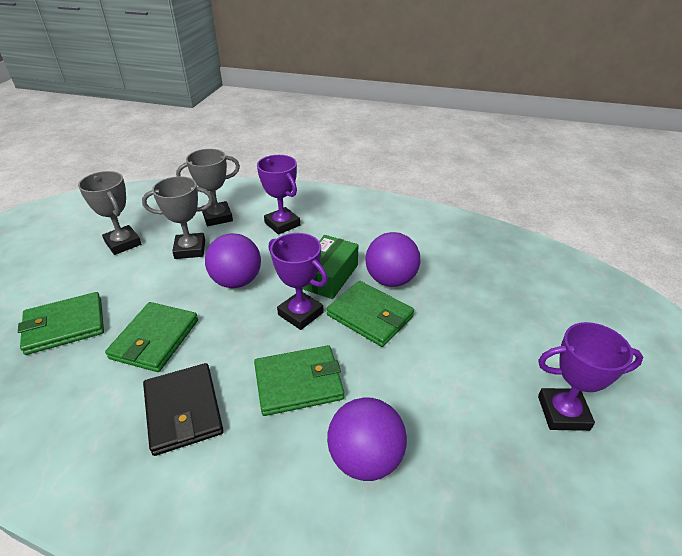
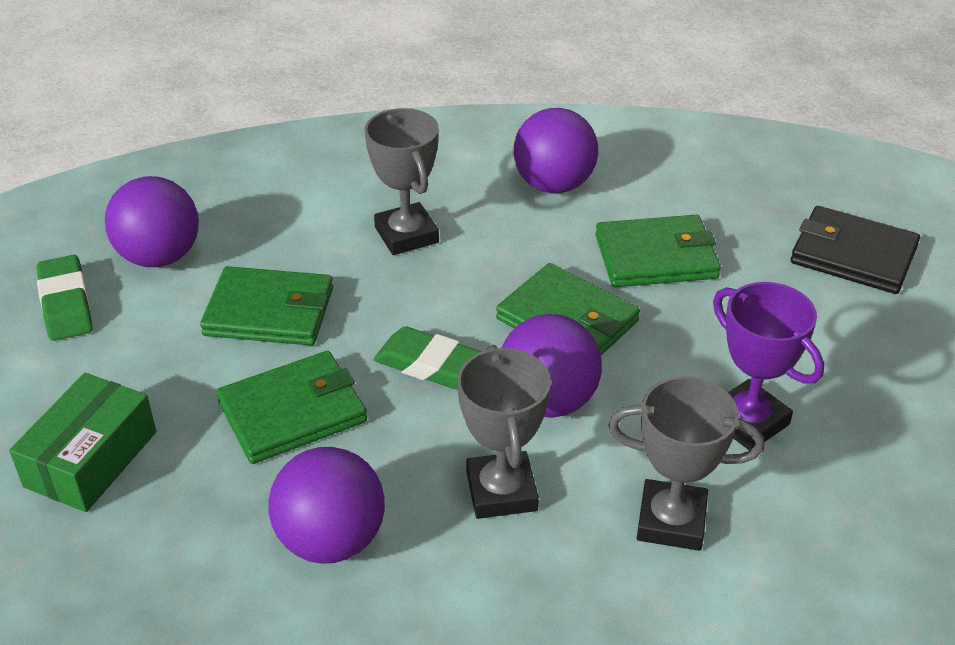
green eraser: none = 0 -> [37,255,93,341] [373,326,481,389] = 2
purple ball: [205,233,261,288] [327,397,407,481] [365,232,420,287] = 3 -> [105,176,199,267] [269,447,385,564] [502,314,602,418] [513,108,598,193] = 4
purple trophy: [257,155,300,235] [269,233,328,330] [538,322,643,431] = 3 -> [713,282,824,451] = 1

